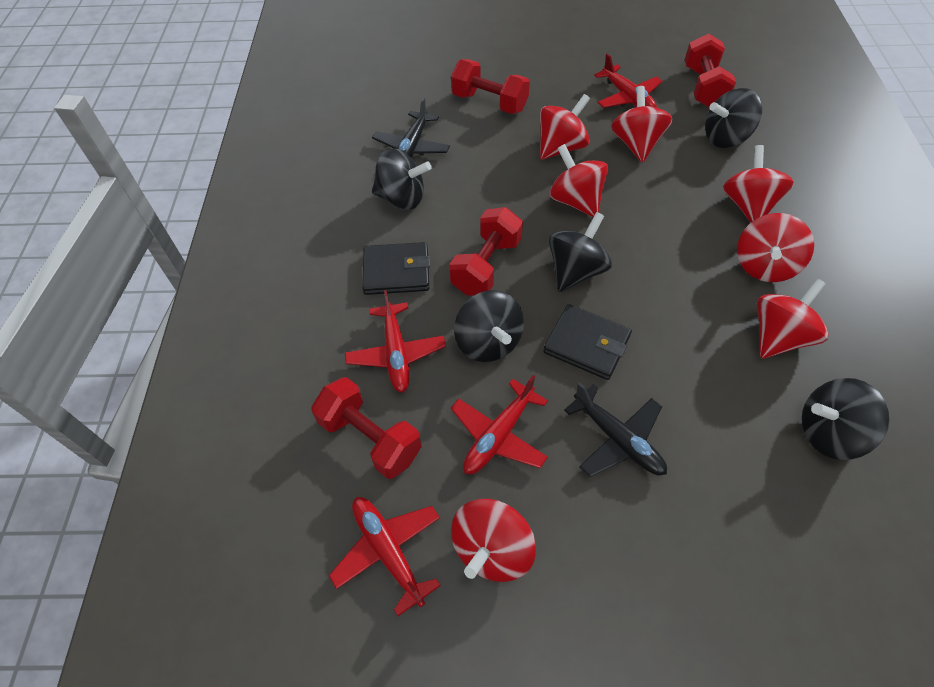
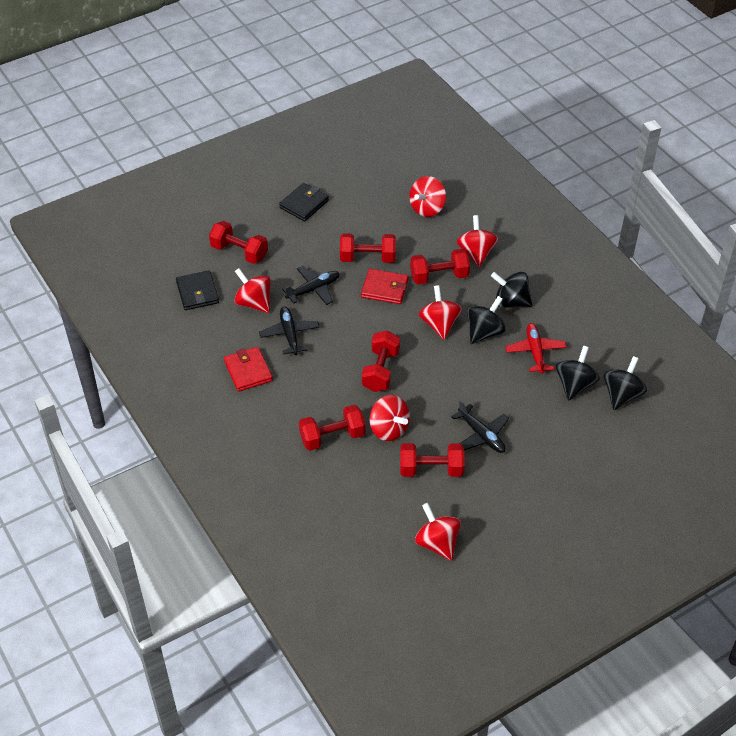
black plane: [372,98,450,158] [564,382,667,477] = 2 -> [259,307,319,355] [282,266,340,305] [451,400,509,453] = 3
black spinning top: [372,148,432,210] [454,290,524,362] [549,212,612,292] [705,88,762,148] [802,378,890,460] = 5 -> [467,296,505,344] [491,272,533,308] [556,346,600,401] [604,356,647,410] = 4
red dumbbell: [311,377,422,479] [449,207,523,296] [451,59,530,114] [685,34,736,107] = 4 -> [209,221,268,264] [299,405,365,451] [340,234,396,263] [362,330,400,392] [400,443,465,477] [410,249,470,284] = 6
red plane: [329,497,441,616] [345,290,446,392] [451,375,548,474] [594,53,663,108] = 4 -> [505,323,567,374] = 1
red spinning top: [451,499,536,582] [540,94,590,160] [550,144,608,217] [611,86,673,163] [723,145,794,222] [737,213,814,282] [757,279,829,359] = 7 -> [234,268,271,313] [369,395,410,441] [409,176,446,217] [415,503,461,561] [419,285,462,340] [457,215,498,267] = 6
red wallet: none = 0 -> [224,347,273,392] [361,269,409,304] = 2

